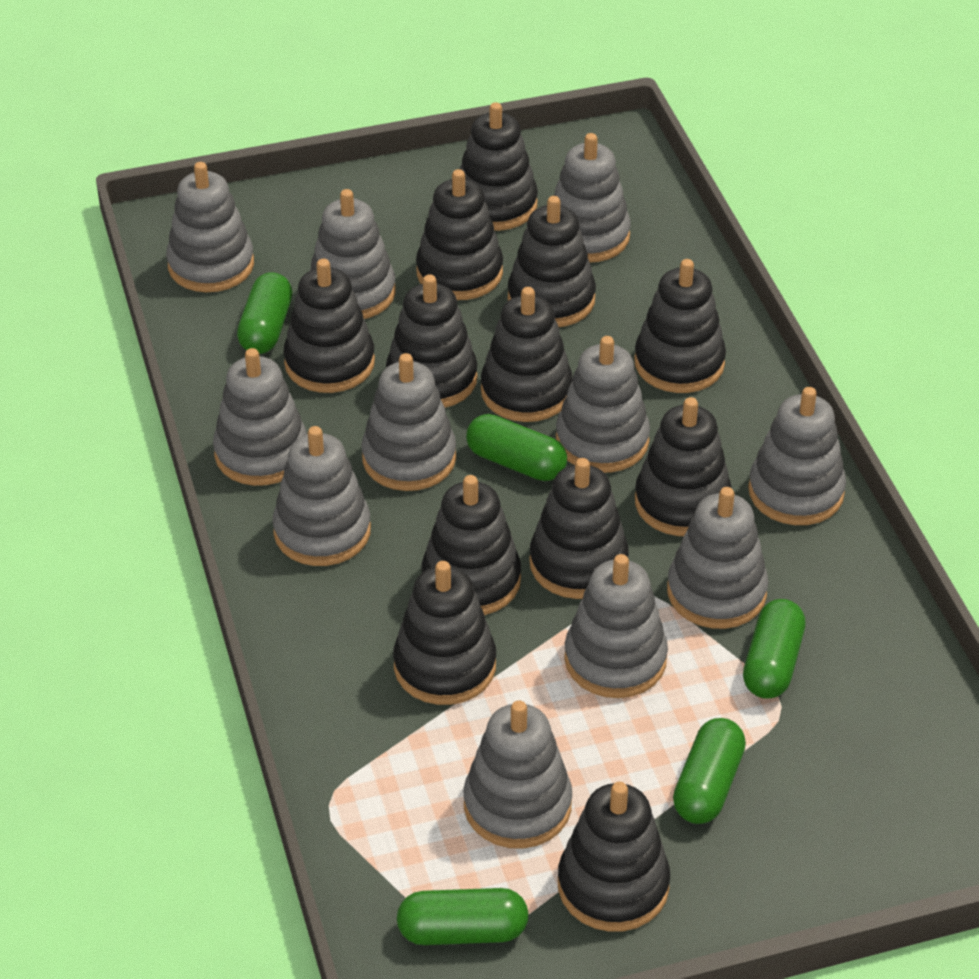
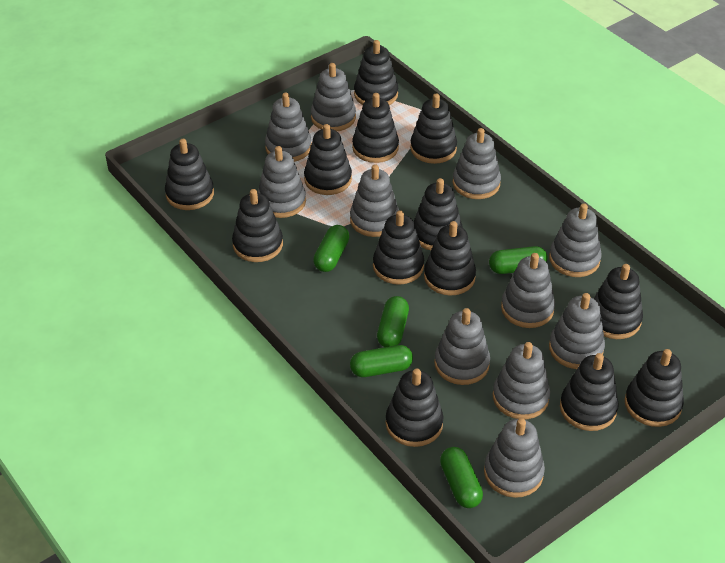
black stacking toy: [283,259,375,393] [386,274,478,408] [393,561,496,705] [416,169,503,300] [422,475,521,615] [460,102,538,231] [481,287,573,422] [508,196,596,327] [529,458,629,599] [558,782,670,932] [634,259,726,393] [635,397,732,536] = 12 -> [165,139,214,210] [232,189,283,262] [304,124,352,195] [352,93,399,163] [354,40,398,105] [373,210,424,285] [386,369,444,447] [410,94,457,164] [414,178,462,250] [424,221,476,296] [560,353,619,431] [594,264,643,339] [625,349,684,427] = 13

